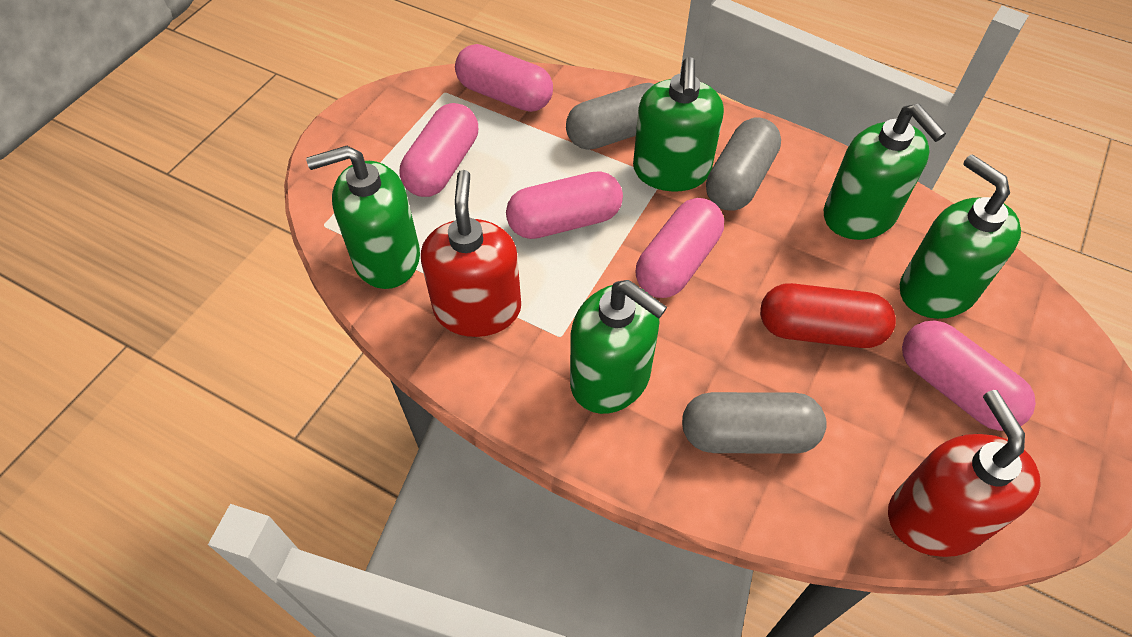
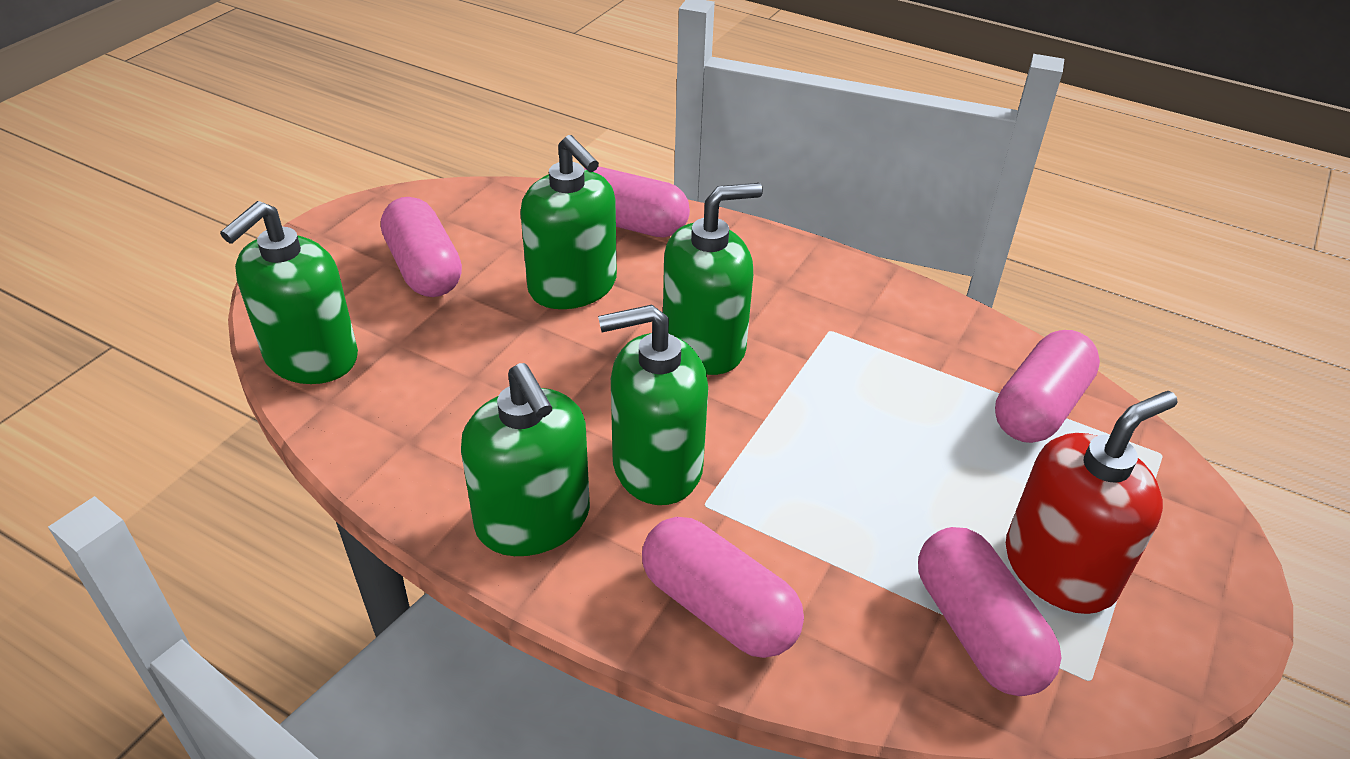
grey capsule: [566,83,654,150] [682,392,827,454] [706,117,781,211] = 3 -> none = 0
red capsule: [760,283,896,348] = 1 -> none = 0
red soap dispenser: [421,170,521,337] [888,390,1041,557] = 2 -> [1006,391,1177,614] = 1

